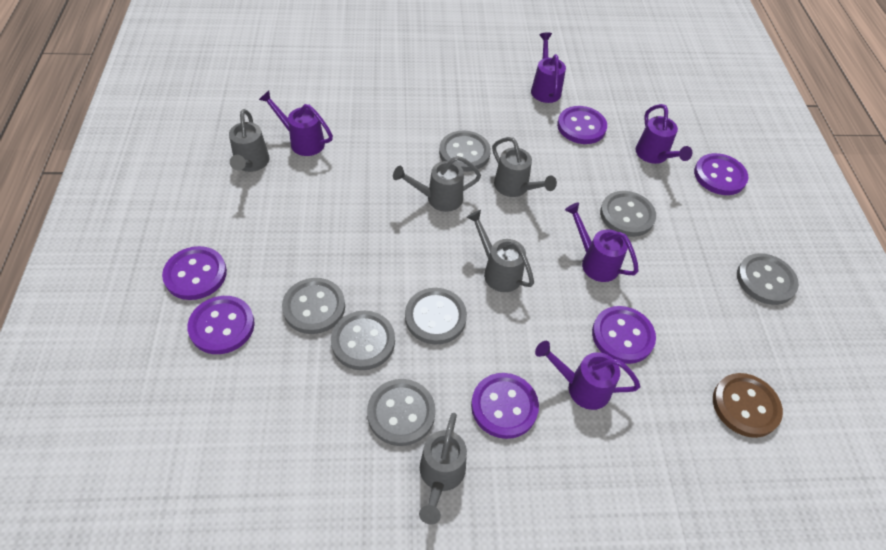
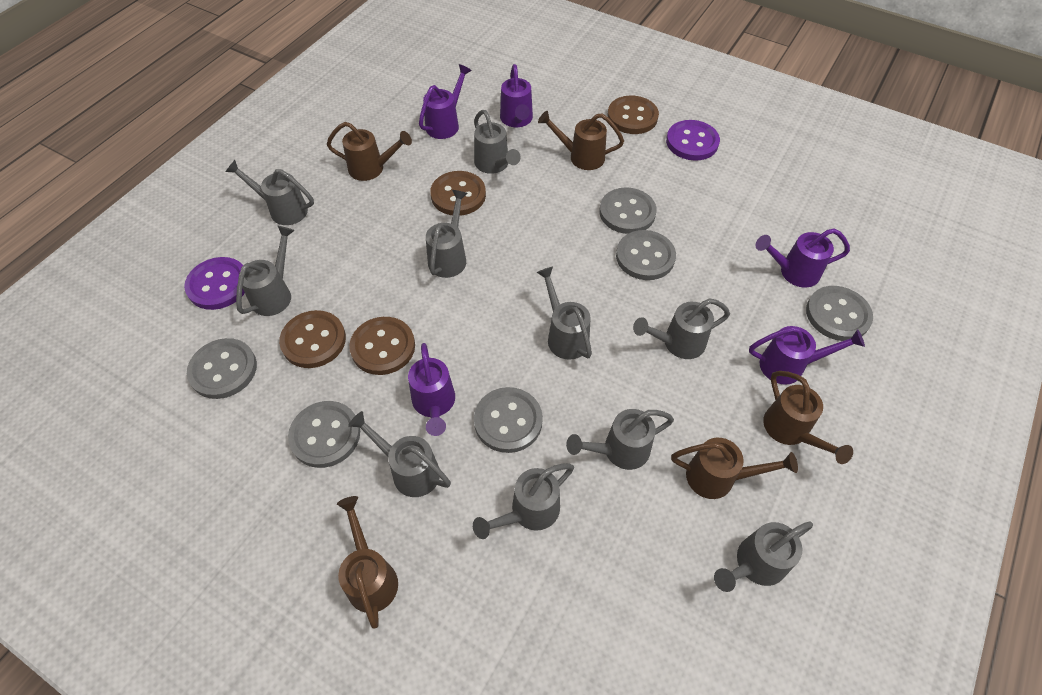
brown button: [713,373,783,438] = 1 -> [279,310,346,368] [349,317,415,375] [430,171,486,216] [607,95,659,134] = 4
brown watering can: none = 0 -> [326,122,412,181] [337,496,398,629] [538,111,624,170] [671,438,798,499] [763,371,853,464] = 5
grey button: [282,278,345,334] [331,311,395,370] [367,379,436,446] [405,288,467,345] [439,130,491,172] [600,191,656,237] [737,253,799,305] = 7 -> [187,338,257,399] [288,401,360,468] [474,387,543,453] [600,187,657,234] [616,230,676,280] [806,286,873,341] = 6
grey watering can: [229,109,269,172] [393,156,481,212] [419,413,467,525] [467,210,534,292] [492,137,557,197] = 5 -> [225,160,314,225] [236,226,295,316] [348,411,451,497] [426,190,468,278] [473,463,574,539] [474,110,521,174] [537,267,592,360] [566,409,674,470] [633,298,730,359] [714,521,813,592] = 10
purple button: [162,246,227,300] [187,296,255,354] [471,373,539,439] [557,106,607,144] [592,306,656,364] [694,153,748,195] = 6 -> [184,257,245,310] [666,120,720,161] = 2

